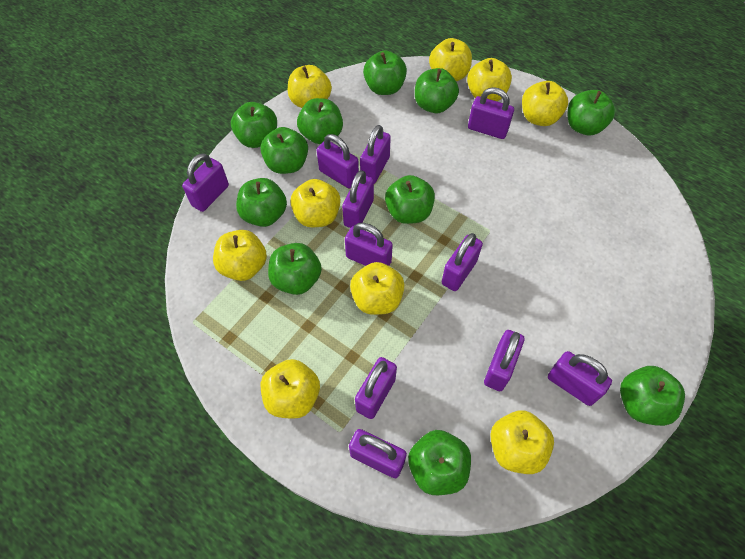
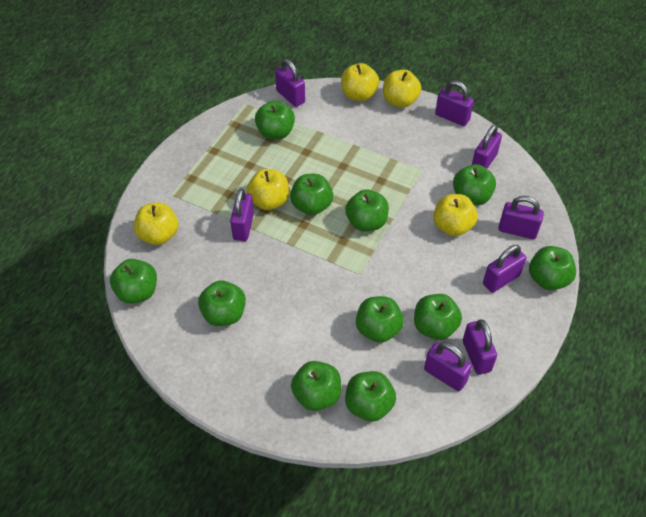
purple padlock: [182,153,229,212] [317,134,359,189] [342,170,374,228] [345,223,393,266] [349,429,407,478] [355,357,397,419] [360,125,391,184] [442,233,483,291] [468,87,514,139] [484,330,525,391] [548,351,612,406] = 11 -> [230,188,254,241] [275,59,305,107] [424,342,472,391] [435,81,474,126] [463,319,497,375] [472,125,502,169] [483,245,526,293] [498,196,544,239] = 8
yellow apple: [213,230,267,281] [261,359,320,419] [288,65,332,108] [290,179,341,227] [350,262,405,315] [429,38,472,81] [467,58,512,101] [490,410,554,474] [522,81,568,126] = 9 -> [134,202,178,245] [247,169,289,210] [341,63,379,101] [383,70,421,108] [434,194,478,236] = 5

